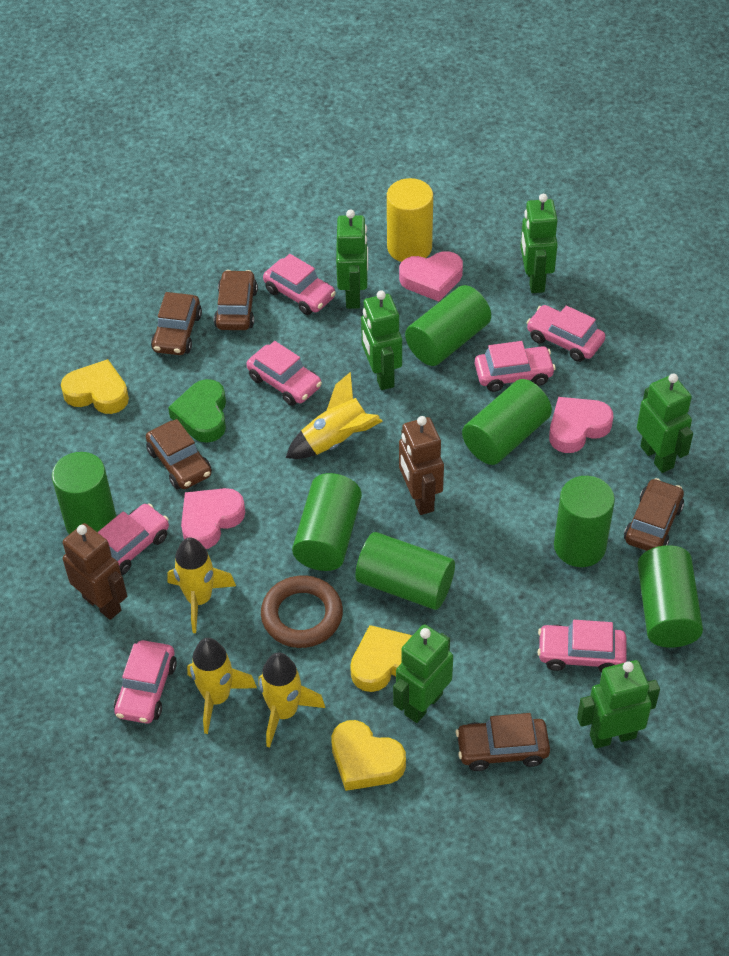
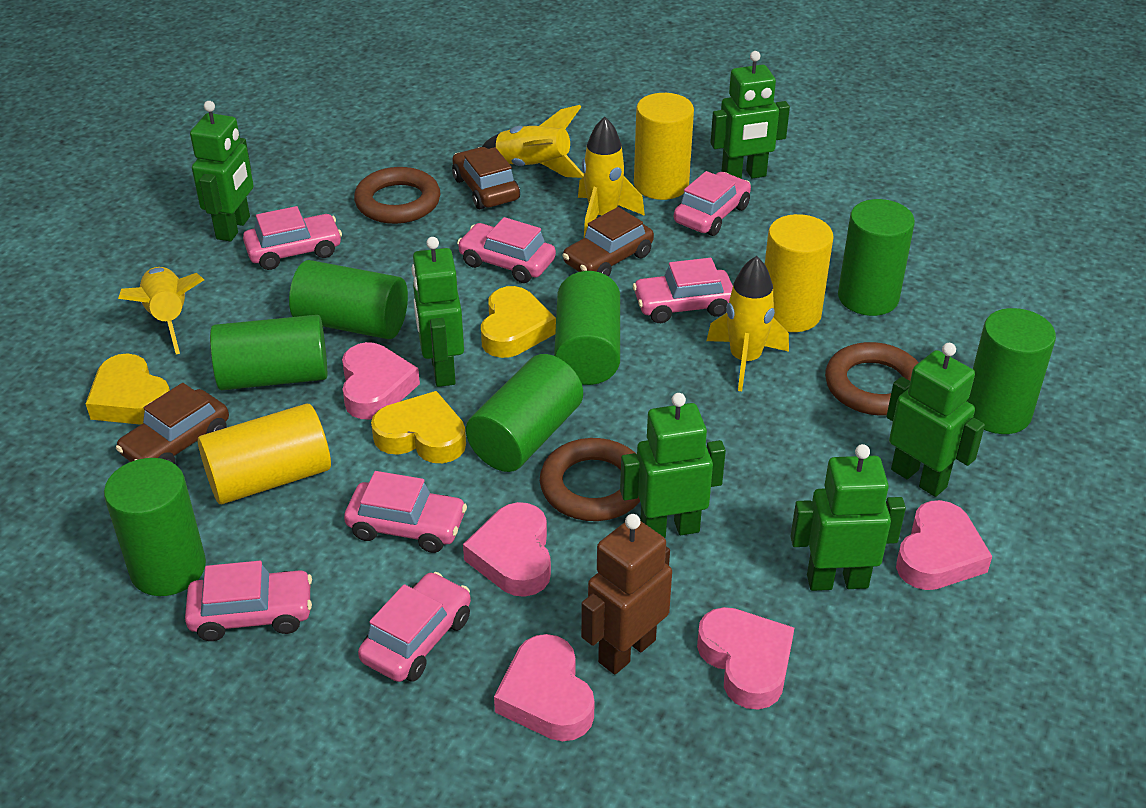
brown car: [146,419,212,489] [151,292,202,355] [214,270,258,330] [456,713,550,771] [624,478,684,551] = 5 -> [116,383,229,464] [452,147,520,209] [562,207,654,277] = 3
brown ring: [261,575,343,648] = 1 -> [354,167,440,224] [540,438,640,521] [825,342,919,415] = 3
brown robot: [63,523,127,620] [399,416,444,515] = 2 -> [581,514,672,675] = 1
green heart: [168,379,226,443] = 1 -> none = 0
pink heart: [181,488,245,549] [399,251,463,302] [549,397,614,453] = 3 -> [342,342,420,420] [463,502,551,597] [494,634,594,741] [697,607,794,710] [896,500,992,590] = 5
yellow cylinder: [387,178,433,262] = 1 -> [198,404,331,504] [634,93,694,200] [765,214,833,332] = 3

